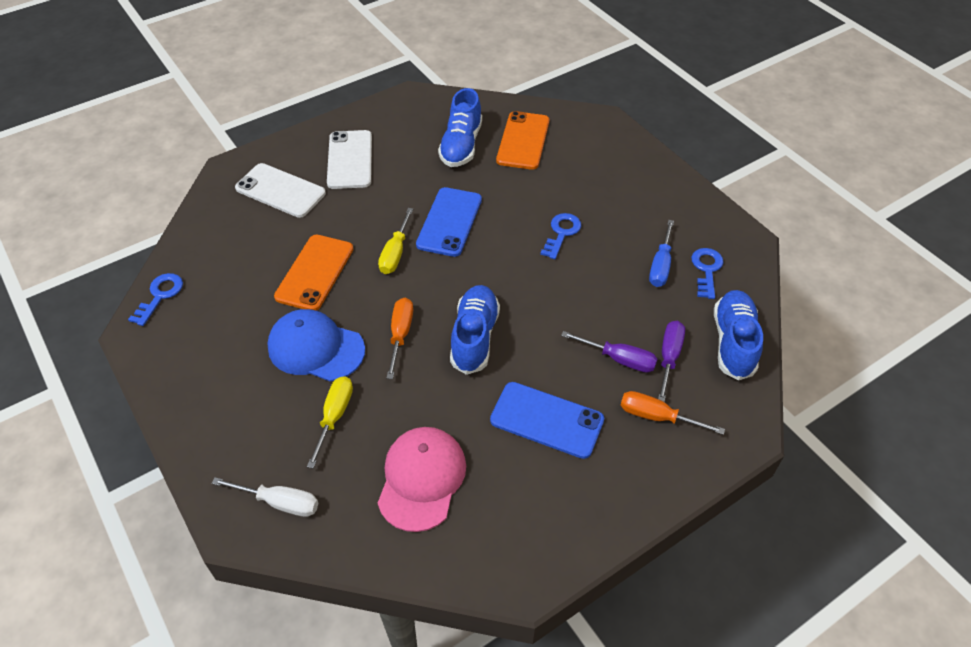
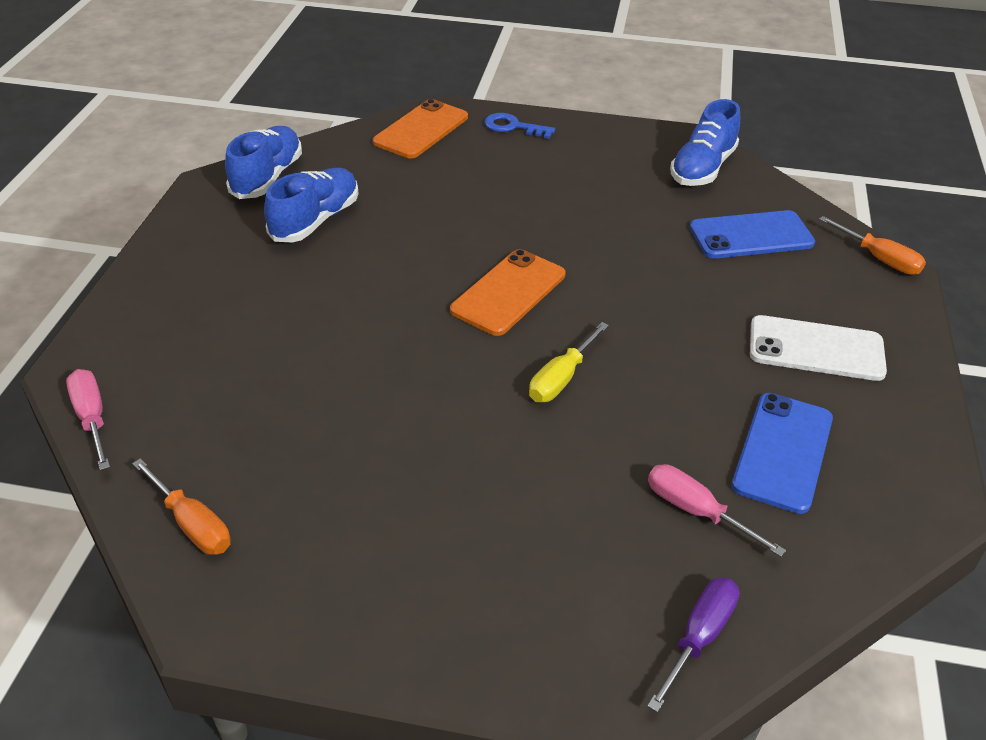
blue cap: [267,309,365,382] = 1 -> none = 0
blue key: [128,273,183,326] [540,213,581,259] [691,248,723,299] = 3 -> [484,113,555,139] = 1
blue screwdriver: [649,220,674,287] = 1 -> none = 0
pink cap: [378,427,466,532] = 1 -> none = 0
pink screwdriver: none = 0 -> [66,369,110,471] [648,464,786,557] = 2
purple screwdriver: [561,331,657,373] [658,321,685,402] = 2 -> [647,577,740,713] = 1
white phone: [235,163,326,218] [327,130,372,189] = 2 -> [750,315,887,381] = 1
white screwdriver: [212,477,318,517] = 1 -> none = 0
yellow screwdriver: [307,376,353,469] [378,208,413,274] = 2 -> [529,322,609,402] = 1

